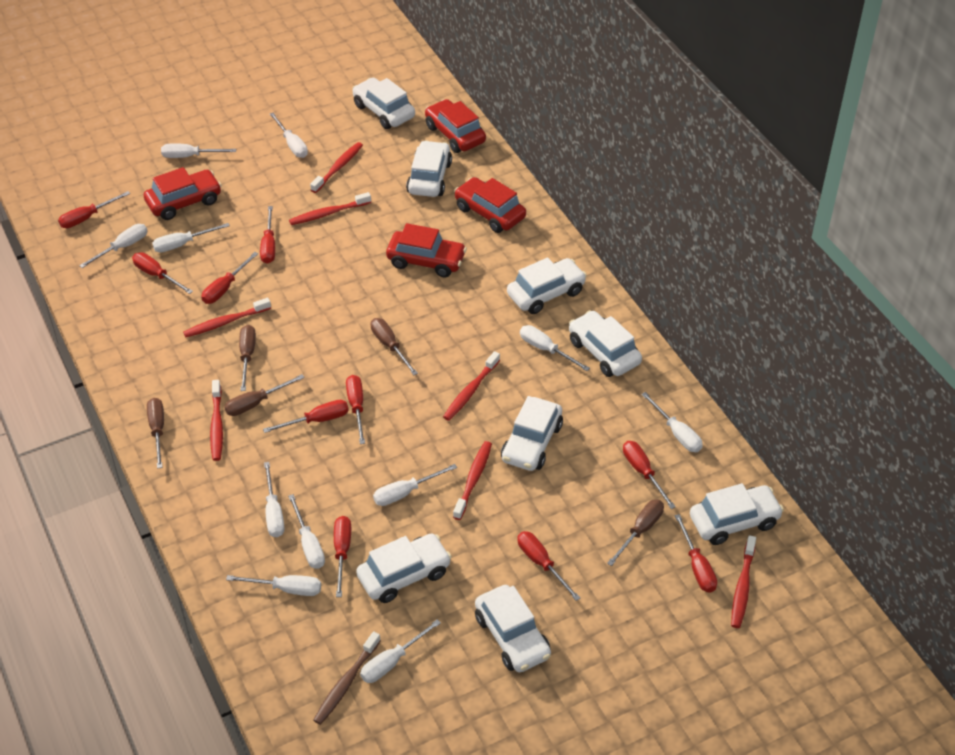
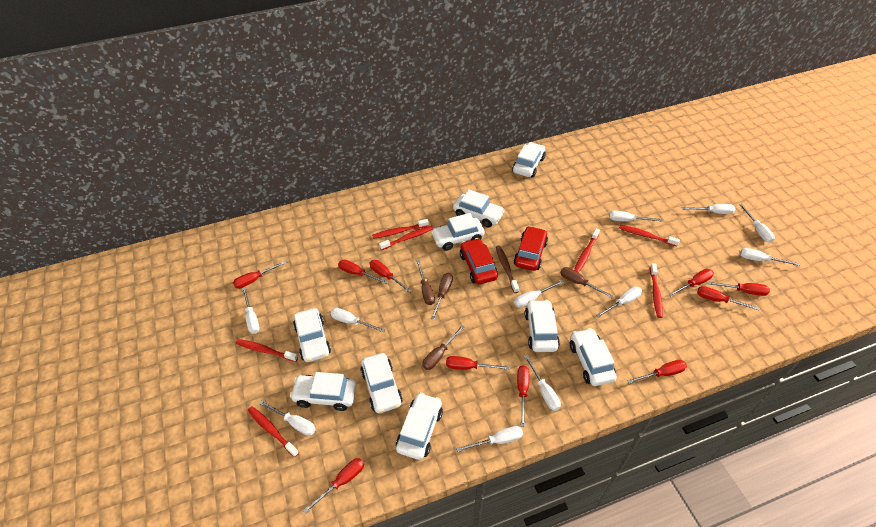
brown screwdriver: [147,398,164,469] [224,374,305,416] [239,325,256,391] [371,318,418,375] [607,500,664,566] = 5 -> [416,260,435,305] [422,325,464,370] [431,273,453,320] [560,267,613,298] = 4
red car: [144,167,222,220] [386,223,467,277] [425,99,486,153] [454,177,526,233] = 4 -> [460,238,498,284] [513,226,548,271] = 2
white car: [352,78,415,129] [356,533,452,603] [406,140,452,197] [475,585,551,672] [501,396,563,471] [507,257,587,314] [569,310,642,377] [690,483,784,545] = 8 -> [290,372,357,411] [293,308,331,362] [360,353,403,413] [396,392,443,460] [431,213,485,251] [453,189,505,228] [512,142,546,178] [525,300,560,352] [570,328,617,386] = 9

